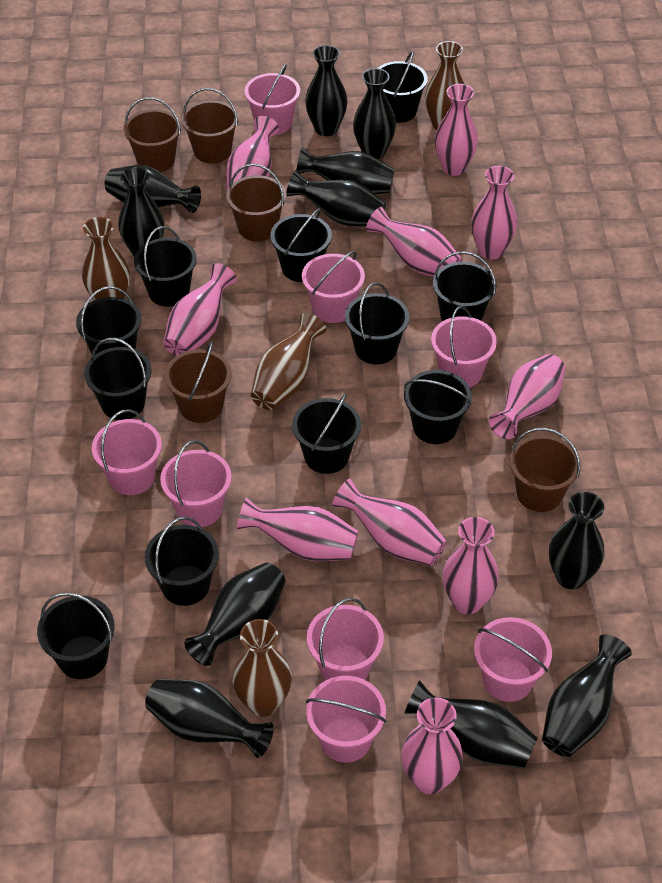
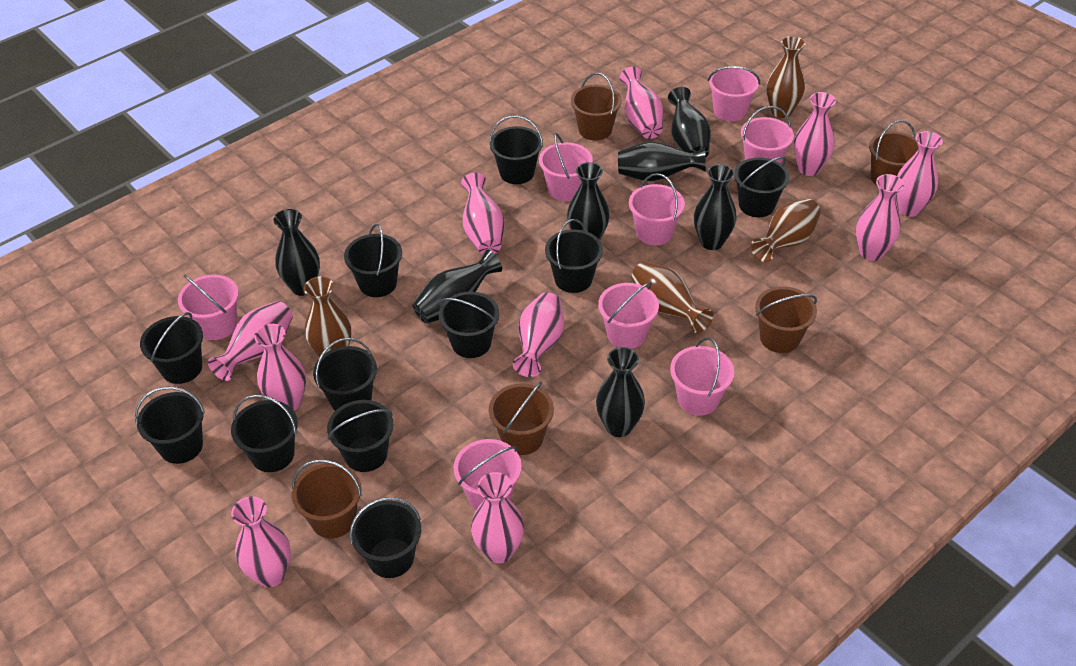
black vase: [105,165,201,213] [118,167,164,257] [145,679,274,758] [184,563,285,666] [287,170,386,226] [297,148,395,195] [305,45,348,136] [353,68,396,159] [405,680,537,768] [542,634,632,757] [548,492,604,589] = 11 -> [273,209,320,296] [413,249,502,324] [567,162,610,240] [596,347,645,437] [618,141,706,181] [668,87,711,158] [694,164,737,250] = 7

